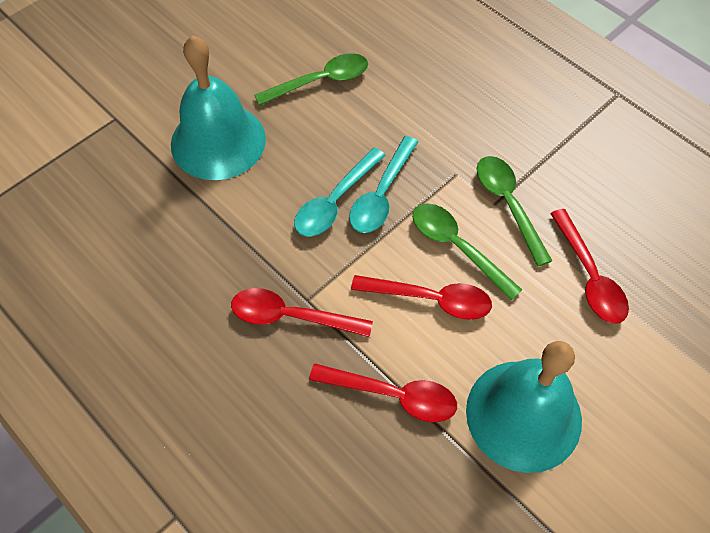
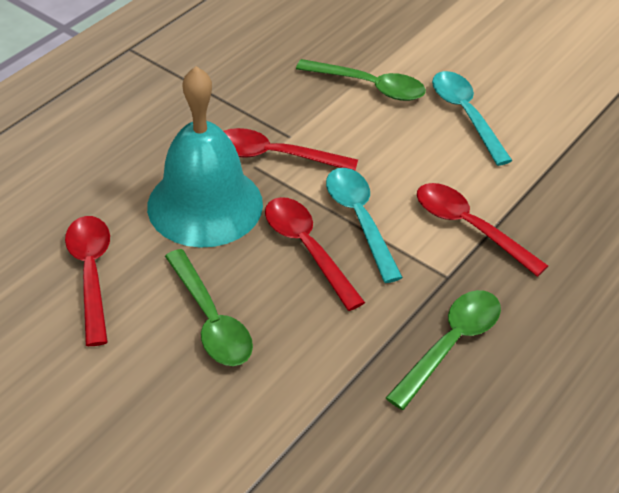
turquoise bell: [171,35,266,180] [466,341,582,473] = 2 -> [147,66,263,248] = 1

